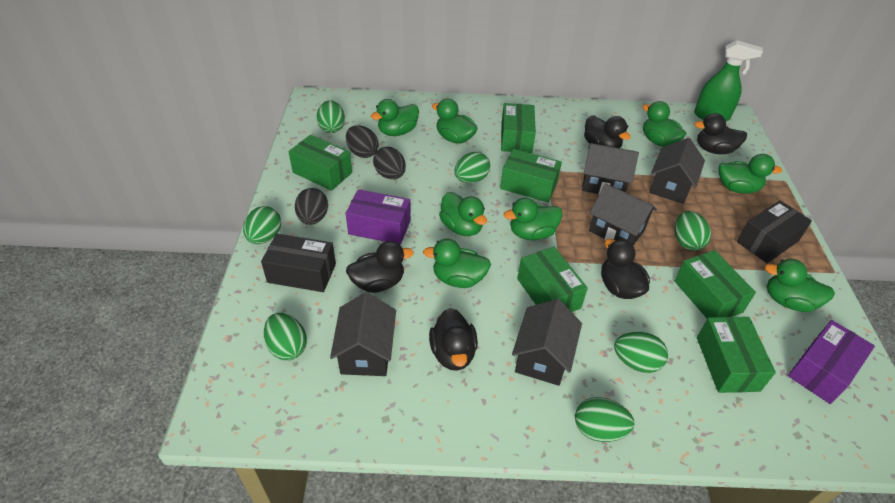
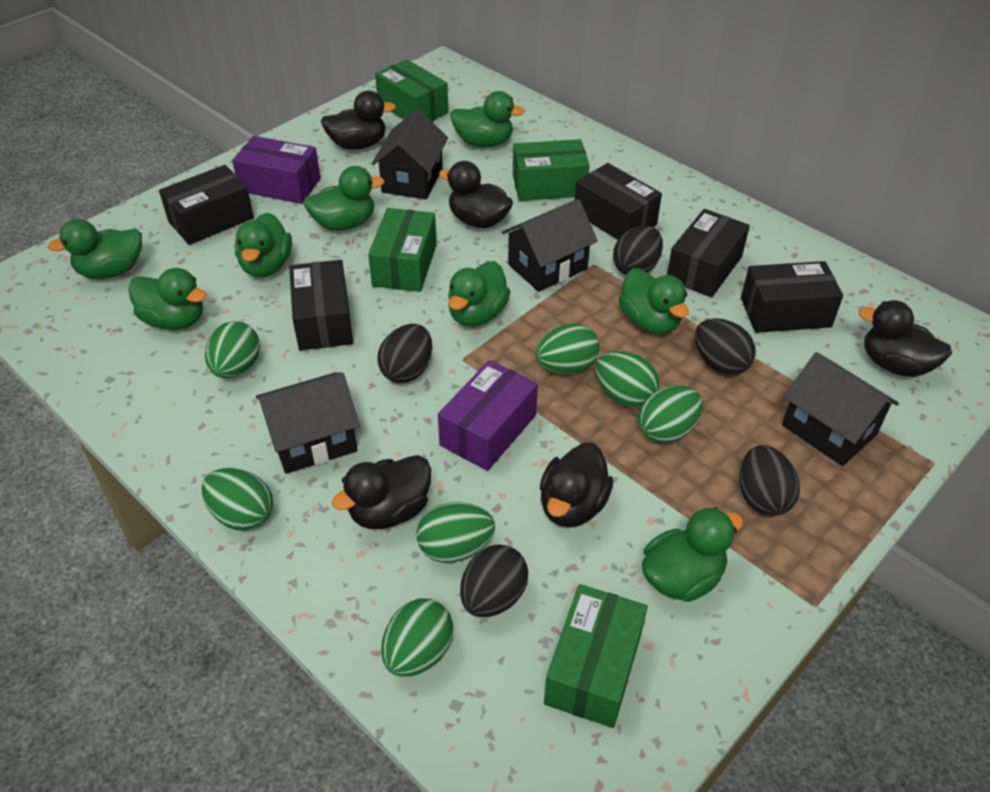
black box: [261,234,336,292] [737,200,812,263] = 2 -> [159,165,254,245] [289,260,353,351] [575,163,662,240] [667,209,750,298] [741,261,843,333] = 5
black egg: [295,188,328,225] [346,125,379,158] [373,147,406,179] = 3 -> [377,324,432,383] [460,545,528,617] [613,225,663,275] [695,318,756,375] [739,445,800,516] = 5
black house: [330,292,396,376] [512,299,582,386] [582,143,639,194] [589,184,657,245] [649,138,705,204] = 5 -> [256,372,360,474] [372,109,448,199] [502,199,598,292] [782,352,899,466] = 4
green box: [289,135,352,191] [500,149,562,203] [501,103,536,153] [517,247,588,312] [674,250,756,319] [697,317,776,393] = 6 -> [368,208,437,292] [375,59,448,121] [513,139,590,201] [544,584,648,728] = 4
green spray bottle: [694,40,763,121] = 1 -> none = 0

